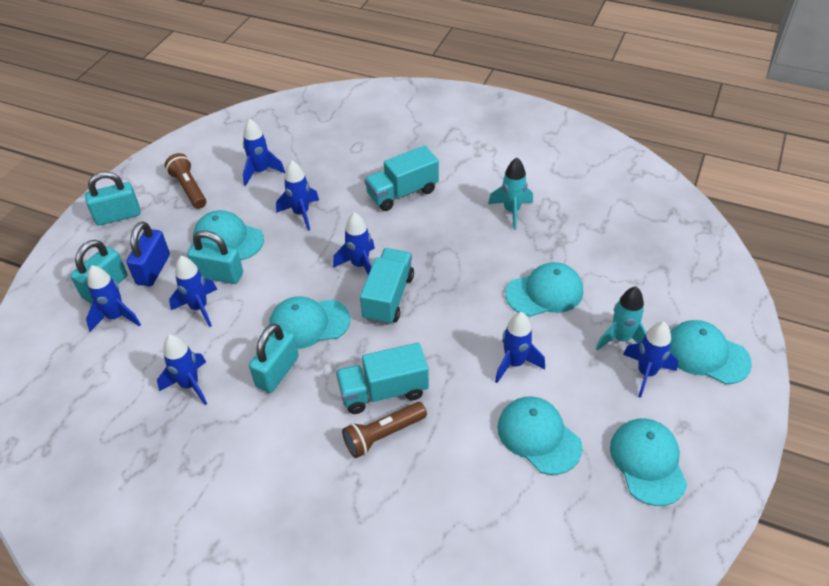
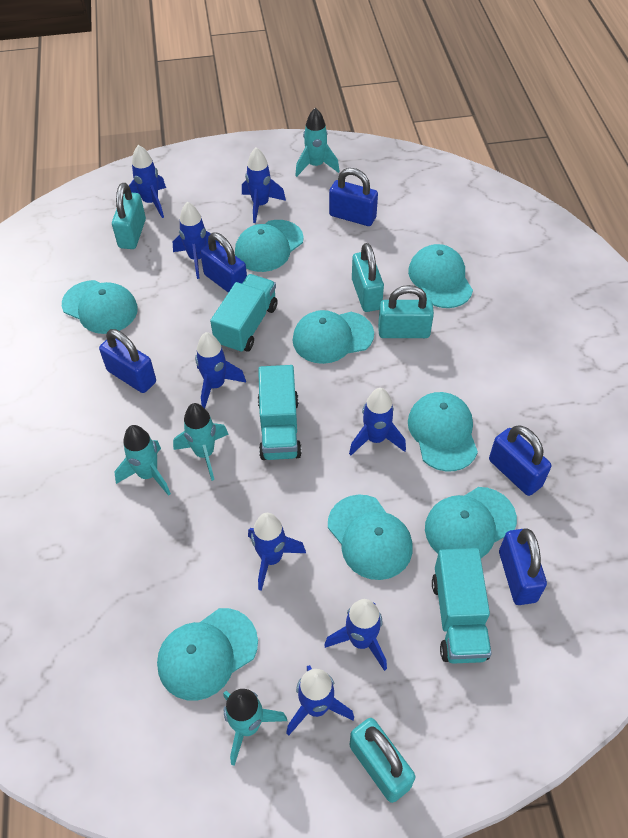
blue padlock: [126,221,170,286] = 1 -> [99,329,156,393] [200,233,247,293] [329,168,378,226] [489,425,551,496] [499,528,547,605] = 5
brown flashlight: [165,153,206,209] [342,402,427,458] = 2 -> none = 0
turquoise cap: [193,210,264,260] [269,296,350,349] [498,396,582,475] [505,262,583,317] [610,419,687,506] [670,320,752,384] = 6 -> [62,280,138,334] [157,608,258,701] [235,220,304,272] [293,310,374,364] [328,495,413,580] [408,244,473,308] [408,392,478,471] [425,487,517,558] = 8
turquoise rocket: [488,158,533,230] [596,287,647,351] = 2 -> [114,425,171,496] [173,403,228,481] [223,689,287,766] [295,107,340,177] = 4

